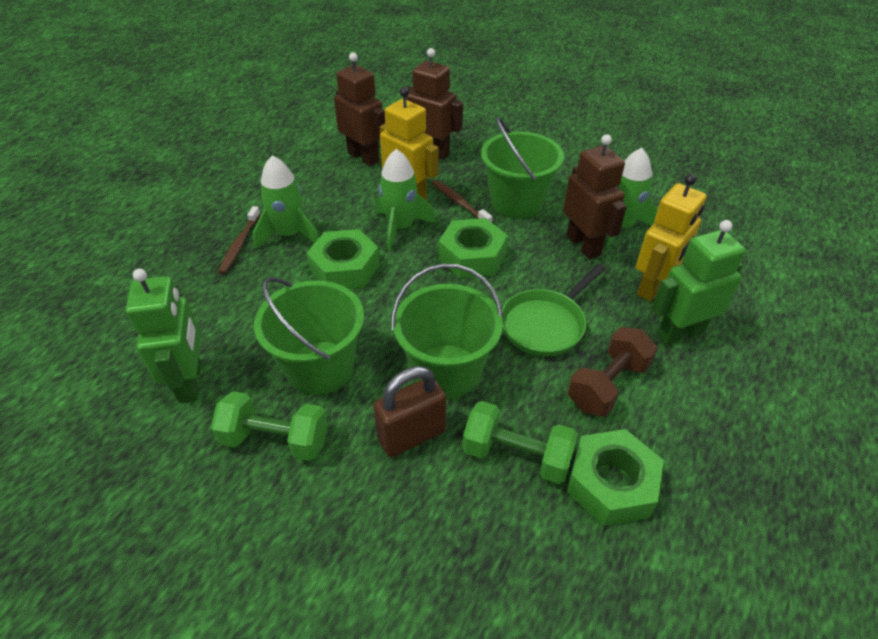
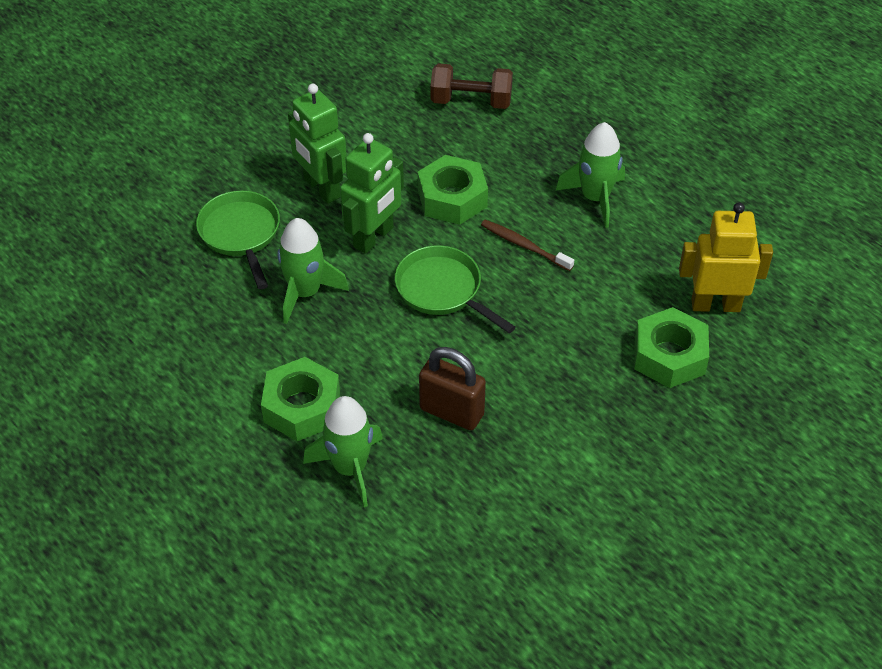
brown robot: [334,52,385,166] [406,48,463,160] [563,134,627,259] = 3 -> none = 0
brown toothbrush: [218,206,260,274] [432,180,493,223] = 2 -> [481,220,574,271] = 1
green bucket: [254,277,364,395] [391,264,503,399] [481,117,564,219] = 3 -> none = 0
green dumbbell: [211,391,328,461] [463,401,578,484] = 2 -> none = 0
green pan: [502,264,605,356] = 1 -> [196,191,280,289] [395,246,516,333] = 2
yellow robot: [380,87,438,200] [636,174,707,302] = 2 -> [679,202,773,312] = 1

